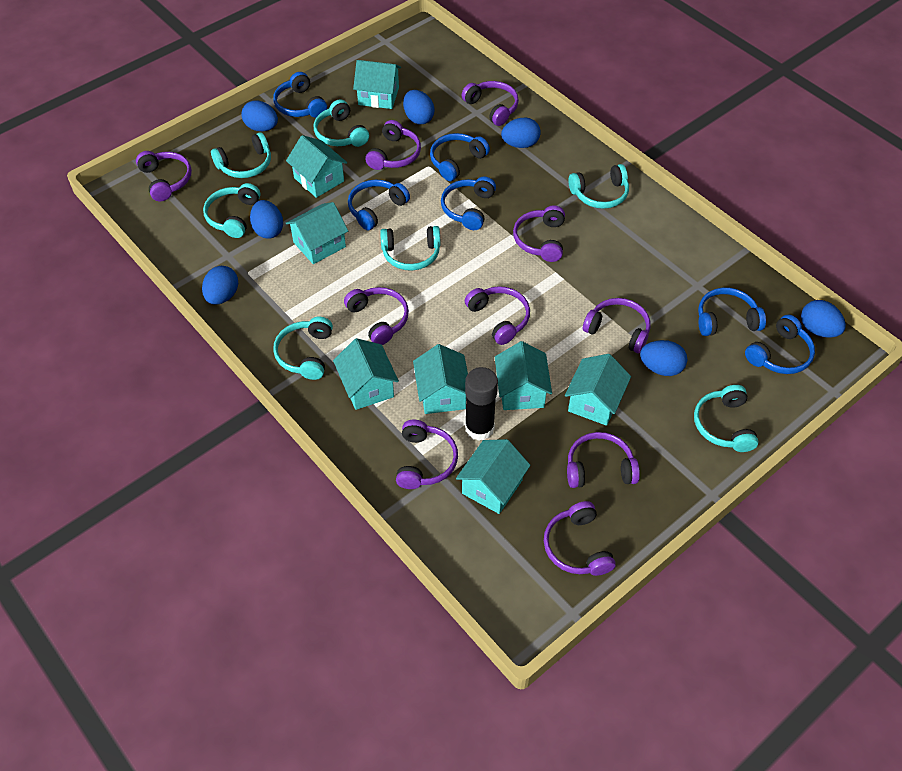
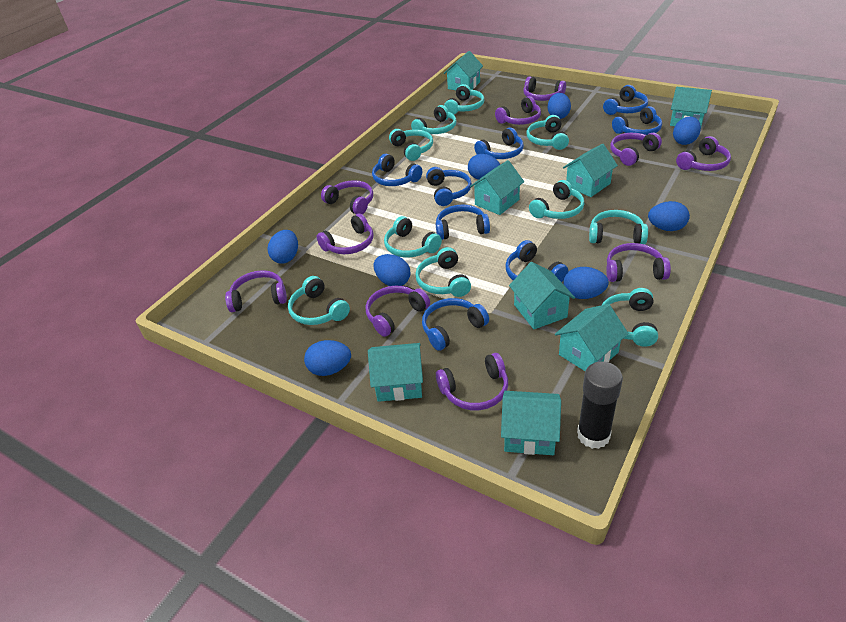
blue egg: [202,266,238,305] [241,100,278,132] [250,200,283,239] [403,90,434,124] [501,117,541,148] [640,340,687,376] [801,300,846,338] = 7 -> [268,230,298,263] [304,340,351,376] [373,254,410,286] [468,154,500,180] [548,93,571,119] [563,267,609,299] [648,201,690,231] [673,117,701,145] = 8
blue headphones: [273,72,327,118] [348,179,410,230] [430,133,490,181] [441,177,496,230] [698,288,766,336] [745,315,815,374] = 6 -> [372,154,422,186] [422,298,489,351] [426,167,472,206] [436,204,490,240] [474,127,524,159] [506,240,568,282] [603,85,648,115] [612,106,662,135] = 8
turquoise headphones: [203,183,260,238] [211,132,271,178] [273,317,333,380] [314,99,369,147] [380,226,441,271] [568,164,629,209] [694,385,758,452] = 7 -> [288,276,350,325] [384,216,442,258] [389,129,433,161] [411,105,456,134] [415,247,471,297] [444,84,484,114] [526,115,569,150] [529,180,584,219] [589,210,648,244] [602,288,658,347] = 10

